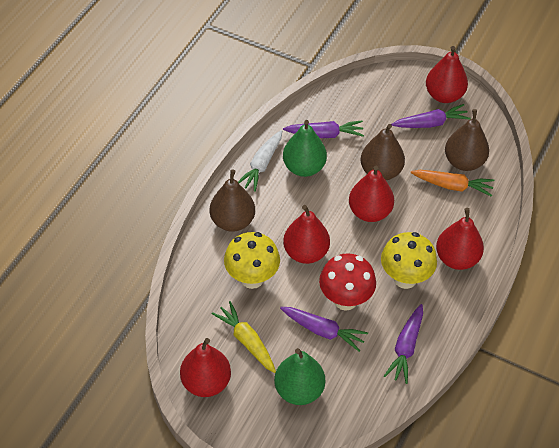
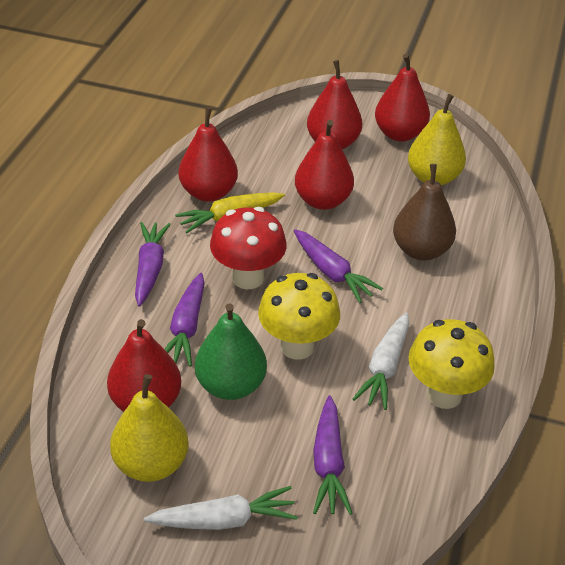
brown pear: [210,169,255,232] [361,124,405,180] [445,109,489,171] = 3 -> [393,164,456,260] = 1
green pear: [274,348,325,405] [283,120,327,177] = 2 -> [195,303,267,400] = 1
orange carrot: [411,170,494,197] = 1 -> none = 0
white carrot: [238,130,282,192] = 1 -> [144,486,297,530] [353,312,409,410] = 2
yellow pear: none = 0 -> [110,374,189,482] [408,94,466,185] = 2

